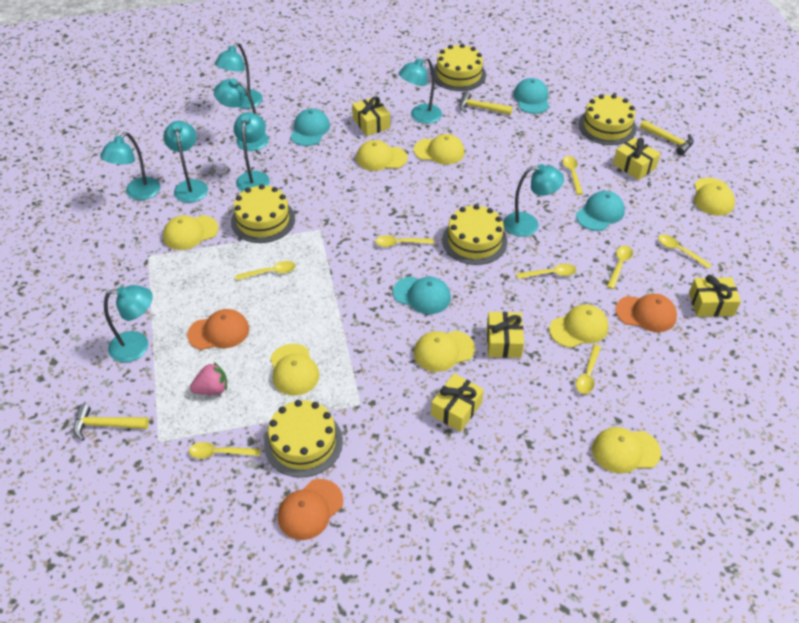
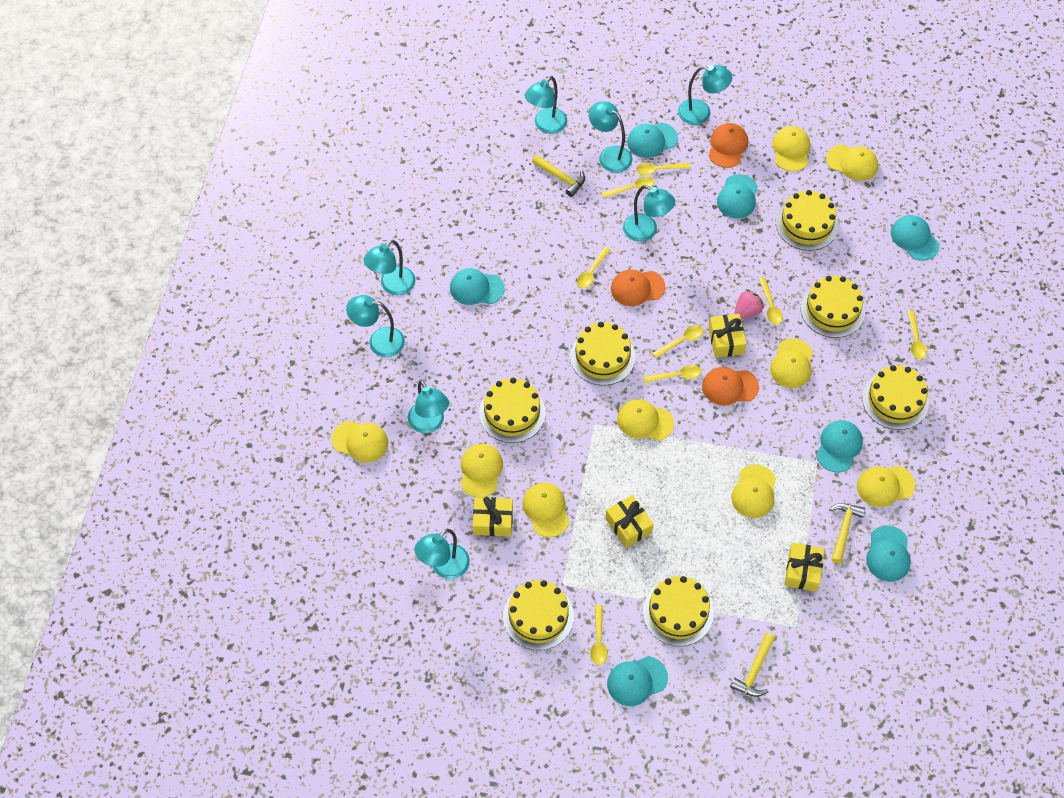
turquoise cap: [290,109,330,146] [393,276,451,314] [514,78,549,114] [576,191,625,231] = 4 -> [450,268,504,305] [607,656,668,706] [627,123,678,158] [717,174,758,219] [816,420,863,472] [866,526,911,582] [891,215,939,261] = 7
yellow cake: [231,184,295,243] [264,400,343,478] [433,44,486,91] [442,204,507,265] [578,94,637,145] = 5 -> [479,378,545,443] [503,580,574,650] [570,322,635,386] [643,576,714,646] [776,190,838,251] [801,276,865,338] [862,365,929,430] = 7
yellow cap: [163,215,219,250] [270,344,319,396] [356,140,408,171] [414,134,465,165] [414,331,475,372] [549,305,609,348] [592,427,661,474] [694,178,735,216] = 8 -> [331,421,388,463] [461,444,503,497] [523,483,570,537] [617,399,674,441] [731,464,776,518] [770,339,813,388] [772,126,810,172] [826,144,878,181] [857,466,915,507] = 9
yellow gift: [352,96,390,136] [431,373,484,432] [487,312,524,358] [613,137,660,180] [689,275,741,317] = 5 -> [473,497,513,537] [605,495,654,548] [708,314,747,358] [785,543,824,592] = 4

